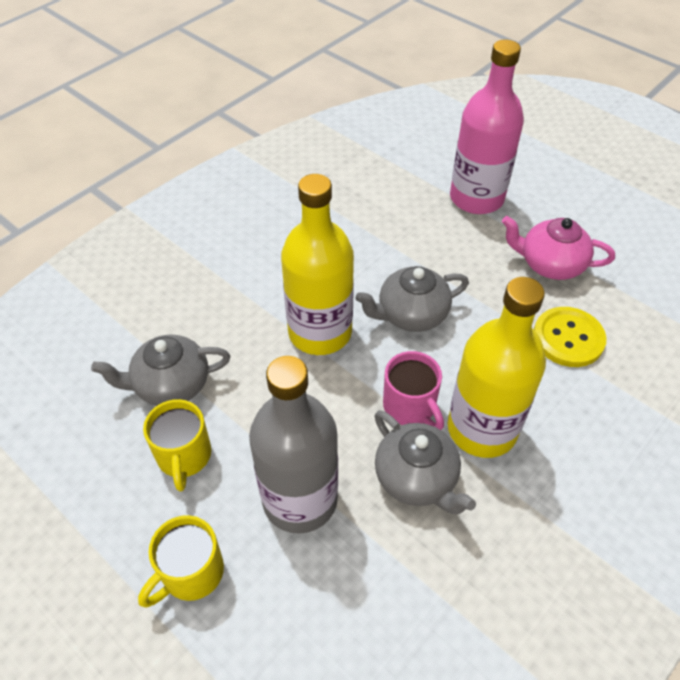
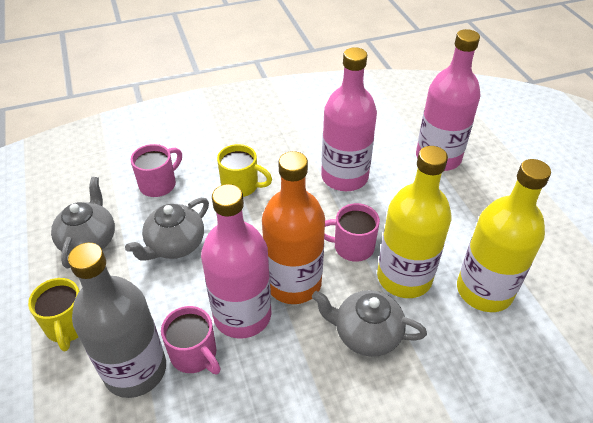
orange bottle: none = 0 -> [262,151,325,304] = 1
pink bottle: [450,40,524,214] = 1 -> [201,184,271,339] [321,47,377,191] [416,29,481,171] = 3
pink mug: [383,351,444,430] = 1 -> [131,144,182,197] [161,306,221,374] [324,203,380,262] = 3
pink teapot: [502,216,615,280] = 1 -> none = 0
yellow button: [534,307,606,367] = 1 -> none = 0

